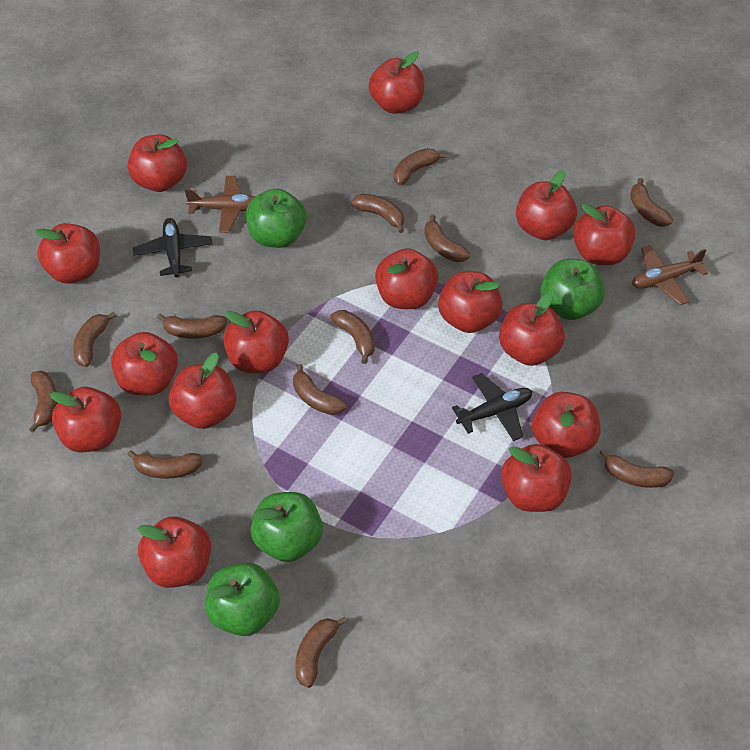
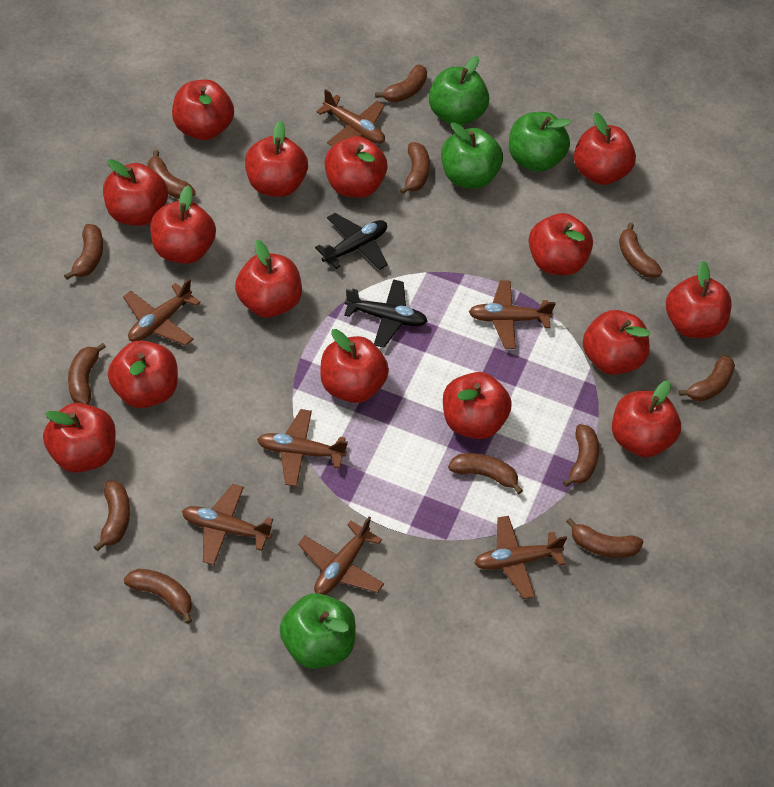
brown plane: [185,176,255,233] [632,245,708,305] = 2 -> [123,278,200,346] [182,484,273,565] [257,409,348,487] [298,516,384,595] [316,89,385,147] [469,280,556,349] [475,516,567,599] = 7

